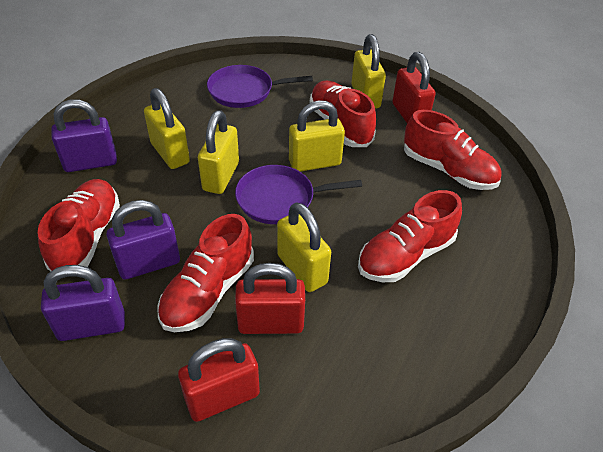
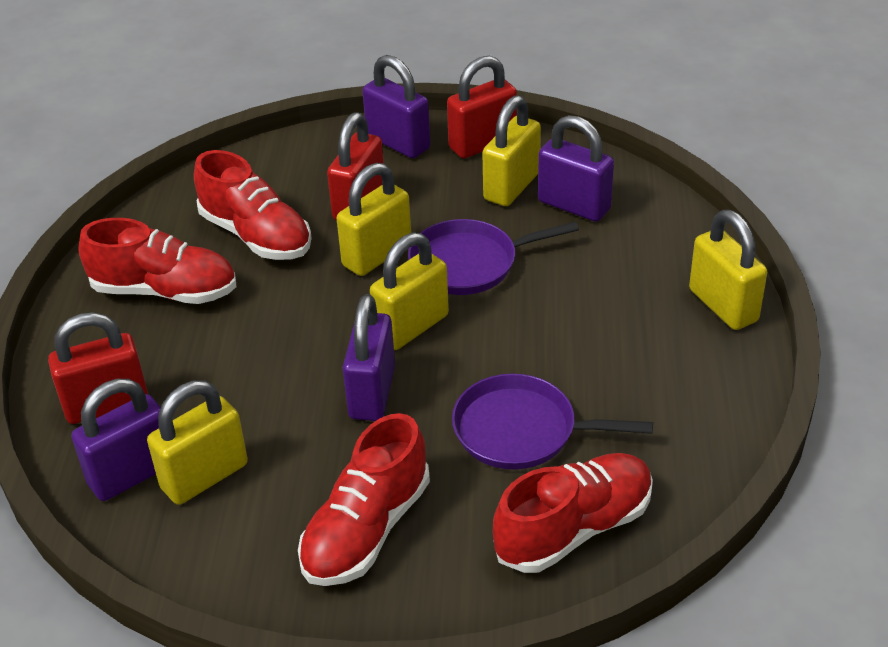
purple padlock: [41,265,125,341] [52,99,117,172] [106,200,180,280] = 3 -> [72,379,161,501] [343,294,395,421] [363,55,430,158] [538,115,614,222] = 4
red shoe: [38,179,120,271] [157,214,254,332] [309,80,376,147] [358,190,462,282] [404,110,502,190] = 5 -> [78,218,236,304] [194,150,312,260] [298,413,430,586] [493,453,653,573] = 4

